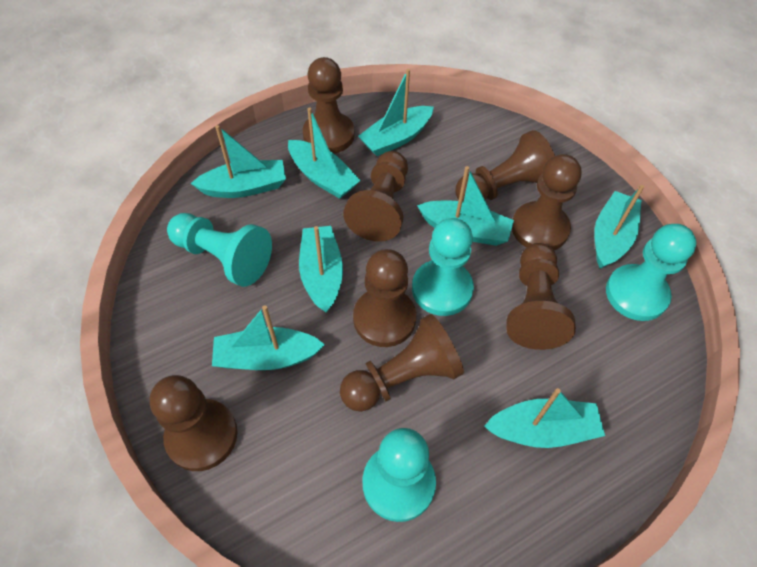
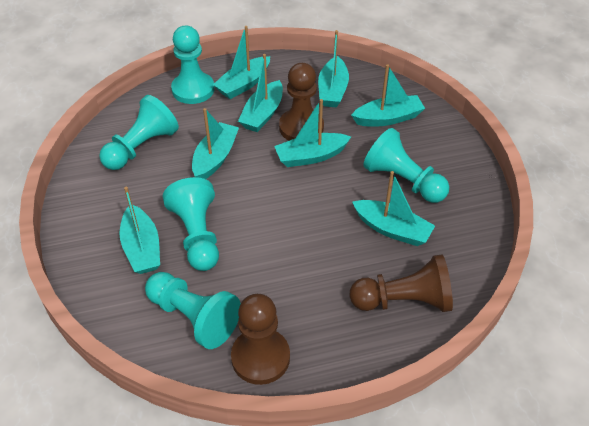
brown pawn: [150,375,238,471] [303,57,355,154] [340,314,464,412] [343,151,408,242] [353,249,416,347] [456,130,555,202] [506,243,576,350] [512,154,582,250] = 8 -> [231,294,290,385] [279,63,324,141] [350,255,453,312] = 3
turquoise pawn: [167,213,272,287] [362,428,436,522] [412,218,474,316] [606,224,696,321] = 4 -> [99,95,179,170] [145,272,241,349] [163,177,219,271] [171,26,215,104] [363,128,449,203] = 5

